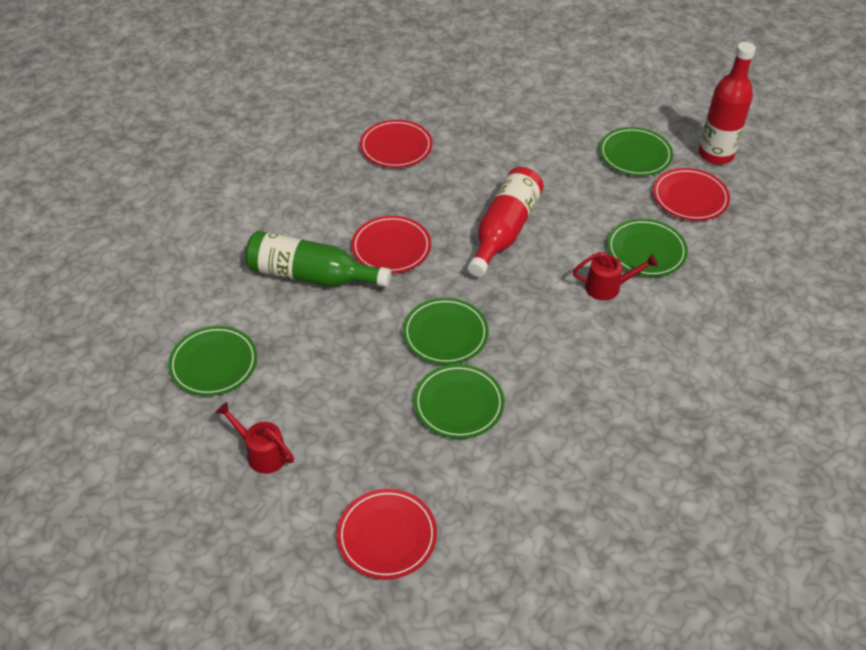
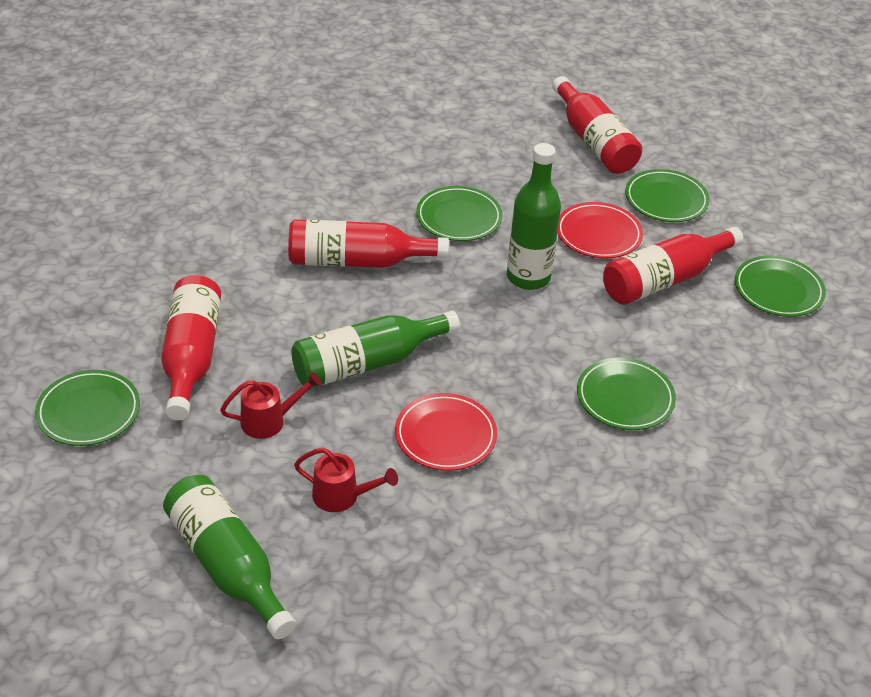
green bottle: [245,231,391,287] = 1 -> [163,475,296,639] [291,311,460,388] [507,143,561,290] = 3
red bottle: [468,167,544,277] [699,42,756,165] = 2 -> [161,275,221,420] [288,219,449,268] [552,76,642,174] [603,227,743,305] = 4
red plate: [337,489,437,579] [351,216,431,273] [360,120,433,168] [653,168,730,221] = 4 -> [395,393,497,471] [557,202,643,258] = 2

